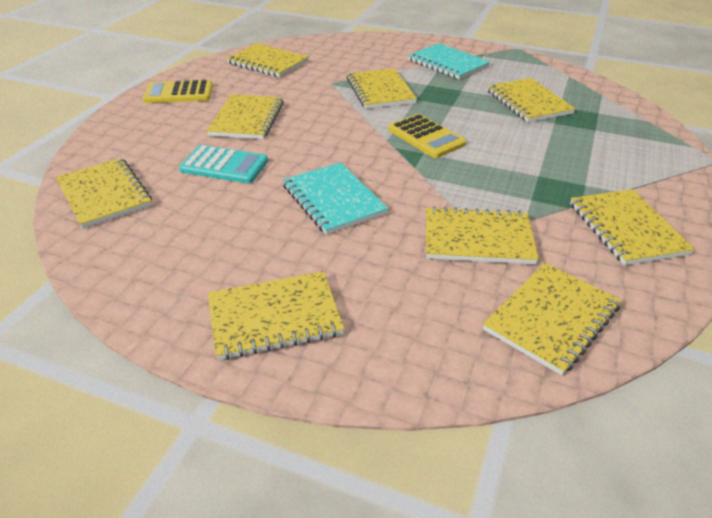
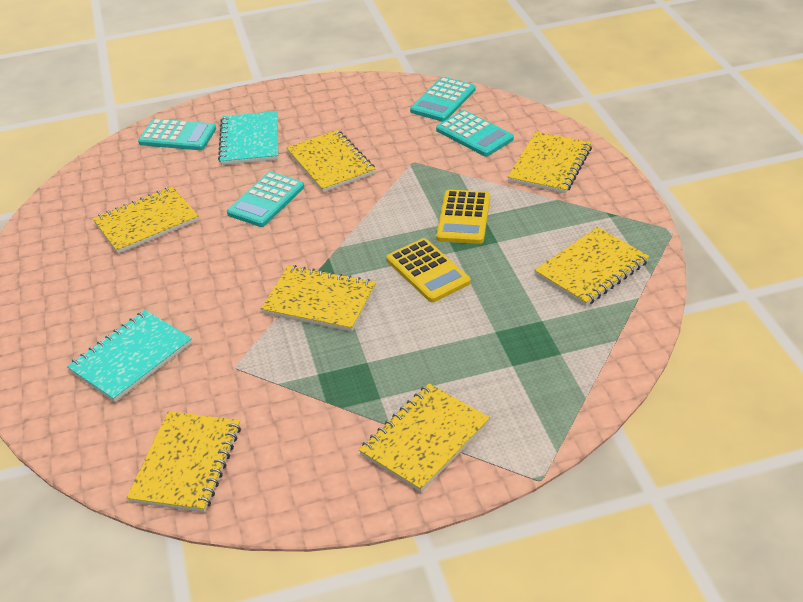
turquoise calculator: [179,145,268,183] = 1 -> [138,119,216,150] [227,172,304,227] [410,77,476,122] [436,110,514,156] = 4
yellow notebook: [56,158,152,229] [206,94,284,139] [208,271,344,360] [226,43,308,77] [347,68,417,109] [426,206,539,264] [483,263,622,375] [487,78,576,122] [570,189,695,265] = 9 -> [93,186,199,254] [127,411,241,513] [261,265,376,332] [286,130,376,193] [359,384,490,492] [508,132,592,194] [535,227,650,306] = 7

